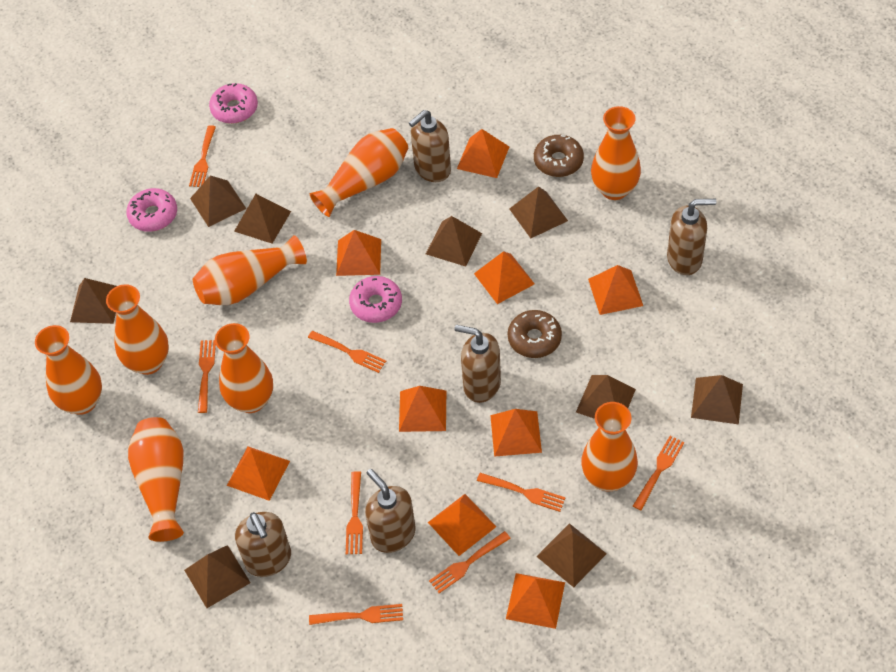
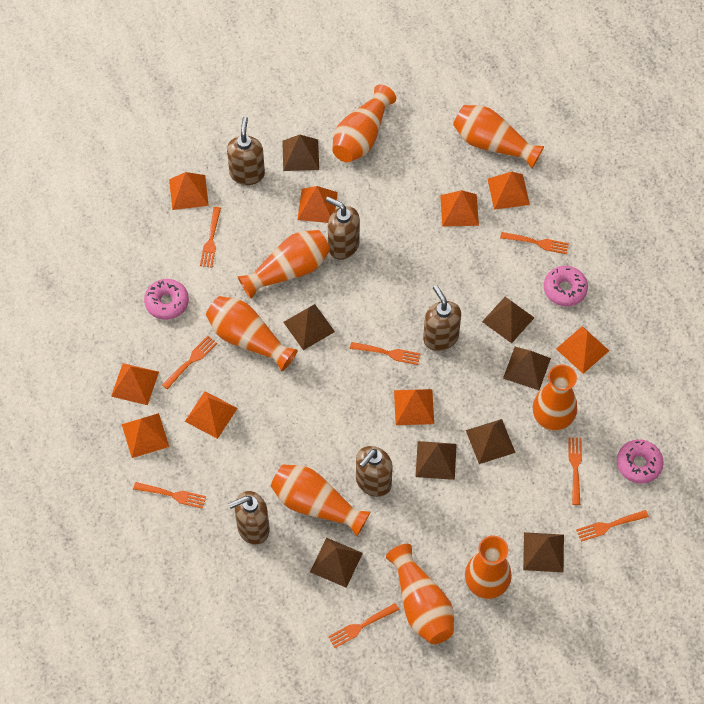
brown donut: [508,310,562,358] [534,135,584,177] = 2 -> none = 0
brown pyramid: [70,278,116,324] [184,545,251,608] [190,176,247,227] [234,194,291,243] [426,216,482,267] [509,186,568,238] [536,523,607,587] [576,375,636,419] [691,375,743,425] = 9 -> [282,135,319,171] [283,304,335,350] [310,538,363,588] [416,441,457,480] [466,419,516,464] [482,297,534,343] [503,347,551,390] [523,532,564,573] = 8

